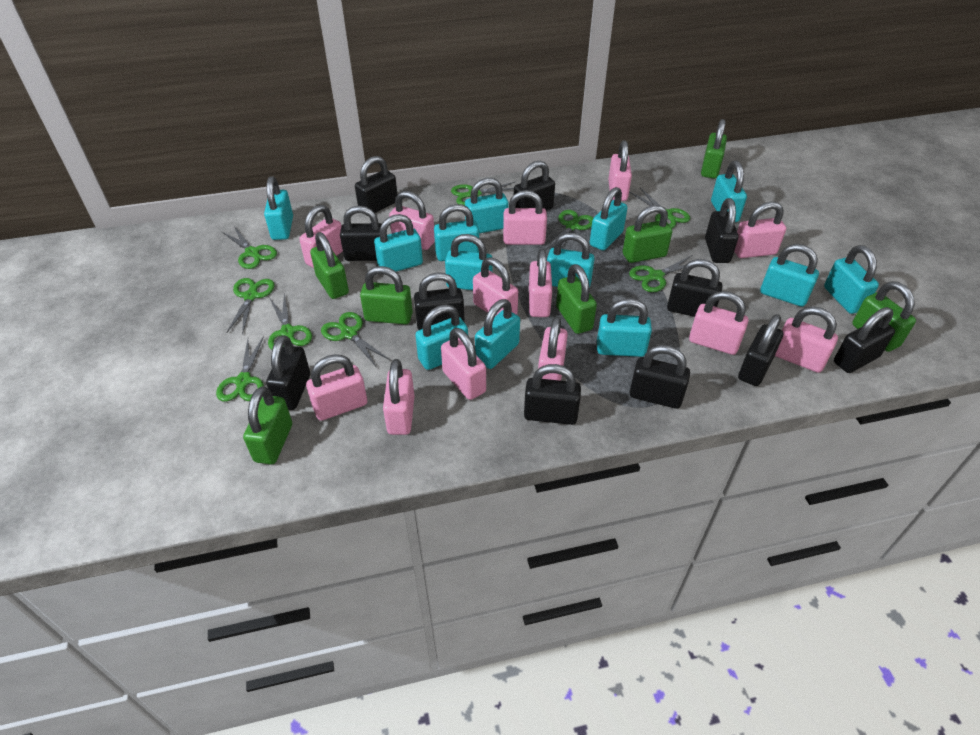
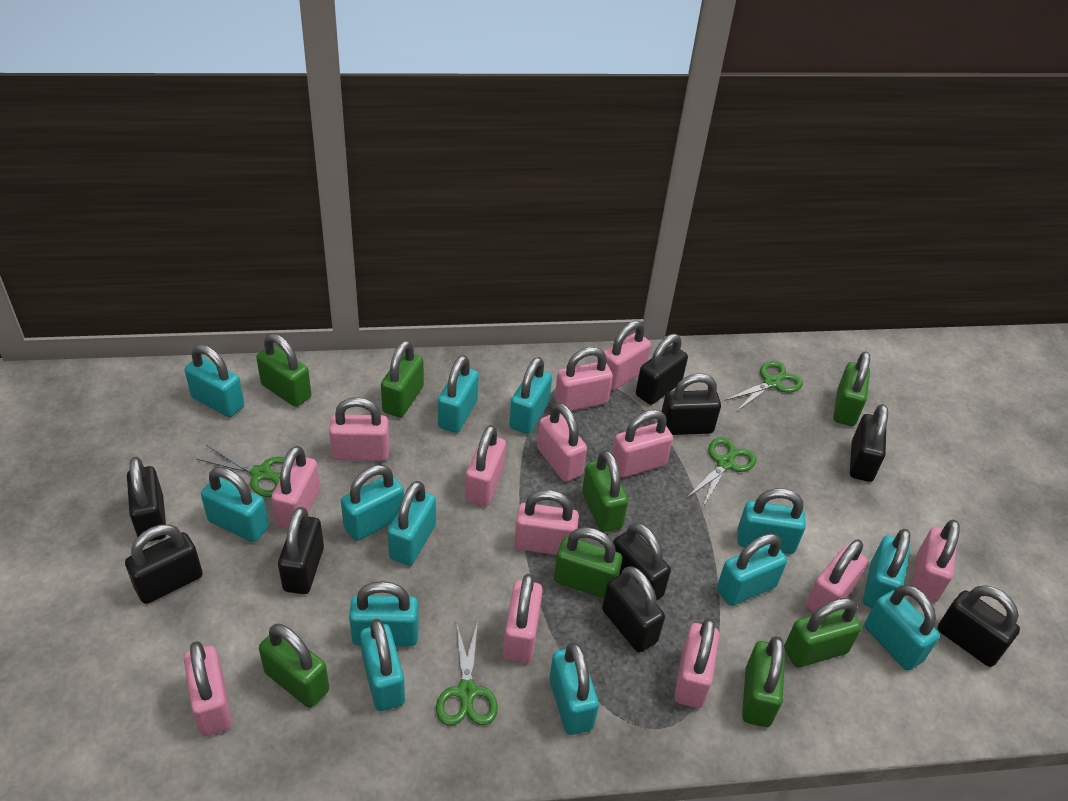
black padlock: [266,335,310,410] [340,206,382,261] [355,156,397,216] [414,272,465,330] [514,161,555,211] [524,364,581,425] [629,345,690,409] [667,259,723,317] [705,198,738,263] [738,314,783,386] [834,307,895,373] = 11 -> [125,524,203,604] [127,457,166,542] [278,507,324,594] [602,566,665,652] [613,523,671,601] [636,334,688,405] [662,373,721,435] [850,404,888,482] [938,585,1020,667] = 9
green padlock: [243,386,292,465] [310,232,349,299] [360,266,413,325] [556,264,597,334] [623,205,672,263] [701,119,727,179] [852,281,916,352] = 7 -> [256,333,311,407] [259,624,329,708] [381,340,424,417] [554,527,622,598] [582,450,628,532] [742,636,785,727] [784,598,862,668] [833,351,870,426] = 8
green scissors: [216,336,264,401] [221,226,277,269] [226,278,275,335] [268,294,312,350] [321,312,390,366] [451,182,515,206] [545,210,593,250] [629,255,692,292] [630,188,690,228] = 9 -> [196,445,285,497] [436,621,498,726] [687,437,757,507] [724,361,803,412] = 4

